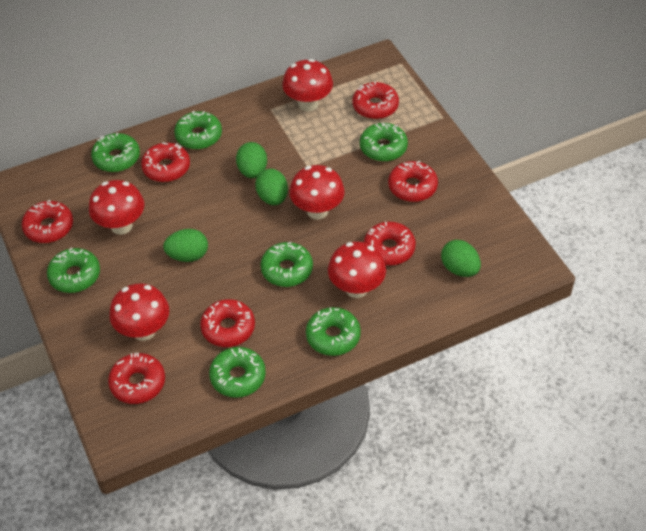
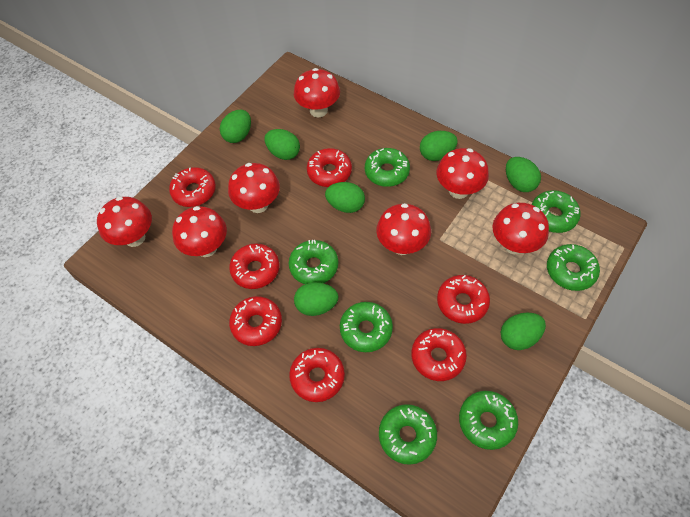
green egg: [163,229,208,262] [236,142,267,178] [255,169,288,205] [441,240,481,277] = 4 -> [220,110,251,143] [264,129,300,160] [294,282,338,316] [325,182,365,213] [420,131,458,161] [501,313,546,350] [506,157,541,192] = 7
red mushroom: [89,180,144,235] [109,284,169,341] [282,59,333,111] [289,165,345,219] [328,242,386,298] = 5 -> [97,196,152,247] [172,206,227,257] [228,163,280,213] [294,68,340,117] [376,203,431,255] [437,148,489,199] [493,203,549,254] = 7

